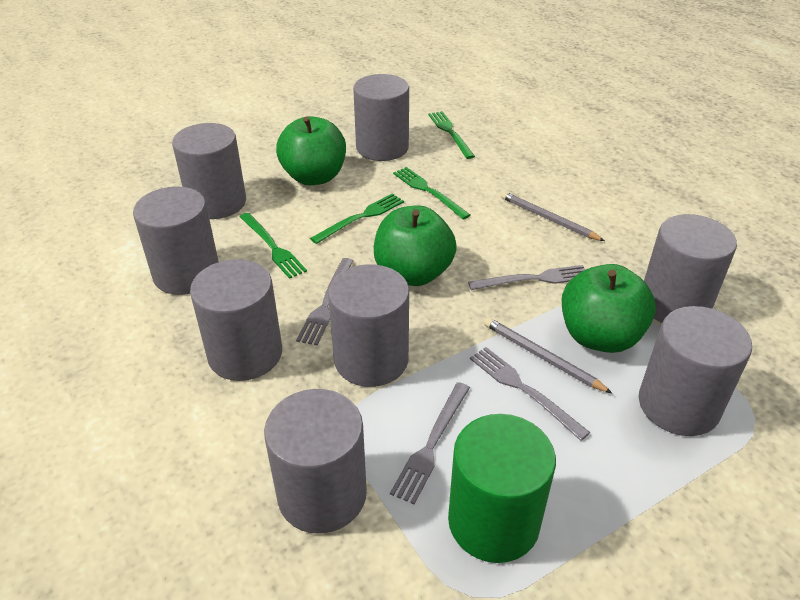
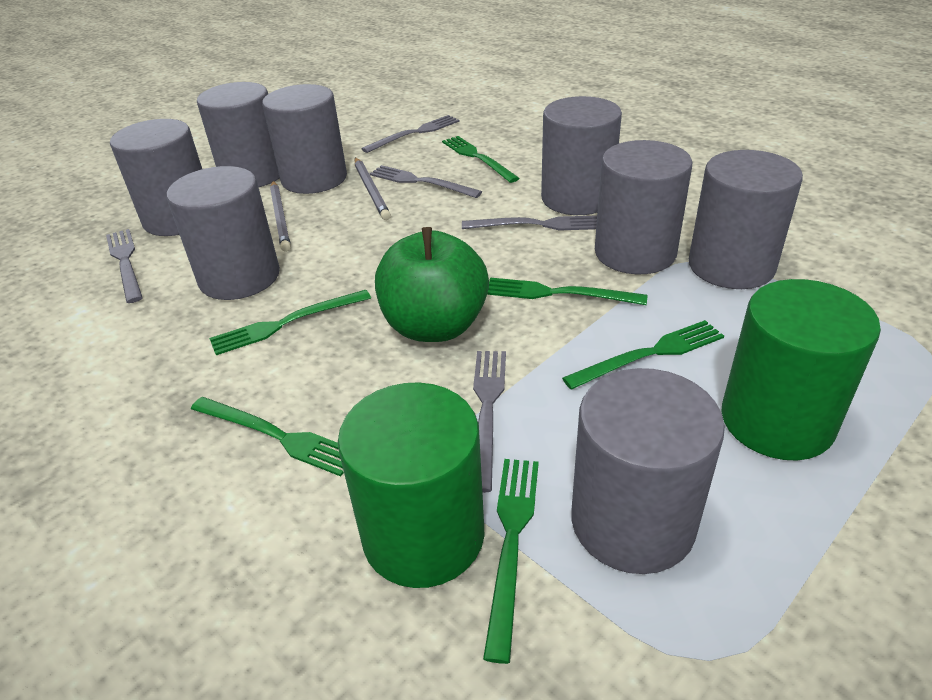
green apple: [276,116,346,185] [374,205,457,286] [562,264,656,353] = 3 -> [375,227,489,342] = 1
green cylinder: [448,414,556,563] = 1 -> [338,382,484,588] [721,279,881,460] = 2
green fork: [240,213,307,279] [310,193,404,244] [393,167,471,219] [428,111,475,159] = 4 -> [191,397,344,477] [209,290,371,355] [442,136,519,183] [483,459,539,664] [487,278,647,305] [562,320,724,390] = 6
grey fork: [296,258,353,345] [390,382,470,504] [468,265,586,290] [470,347,590,441] = 4 -> [106,229,143,303] [361,115,460,153] [369,165,482,198] [462,215,597,231] [473,351,506,493] = 5

